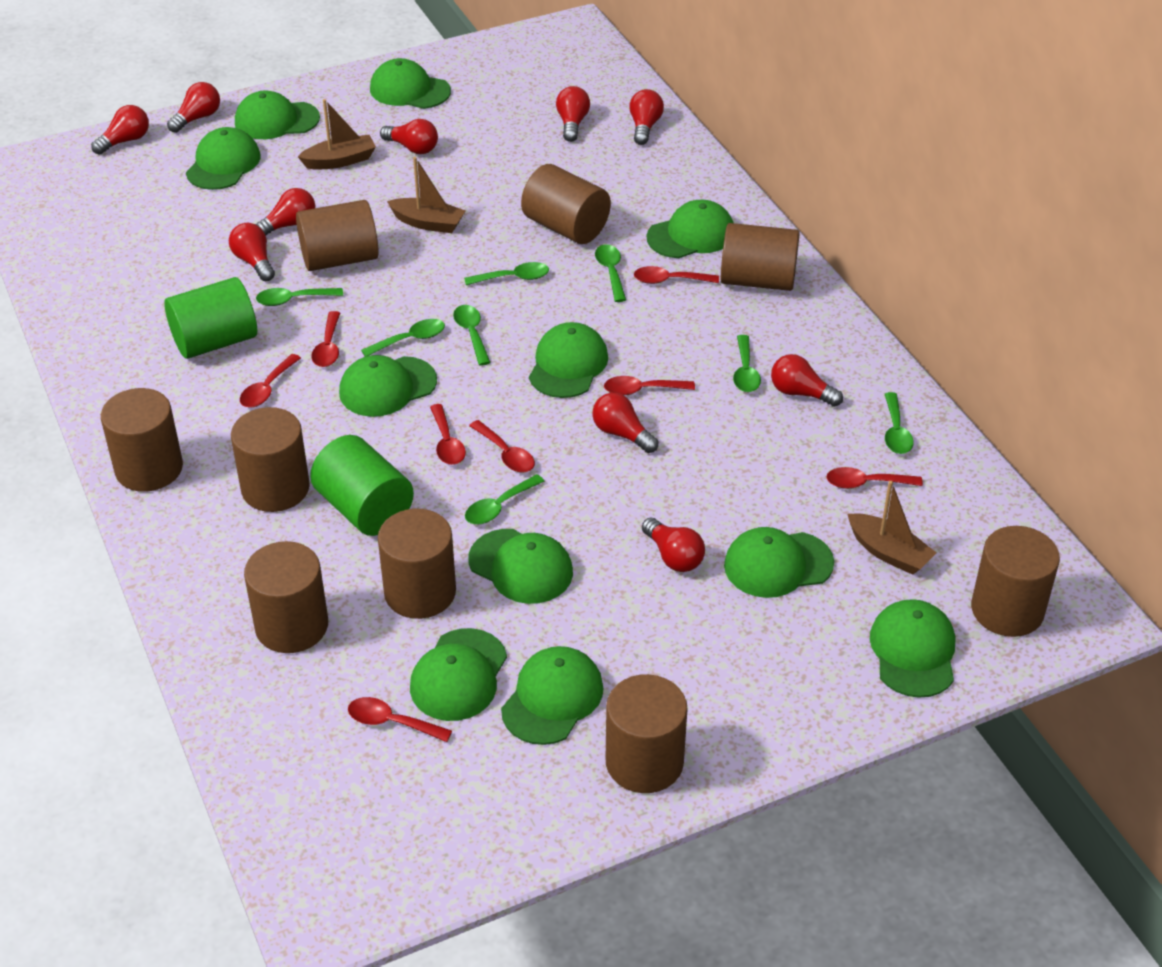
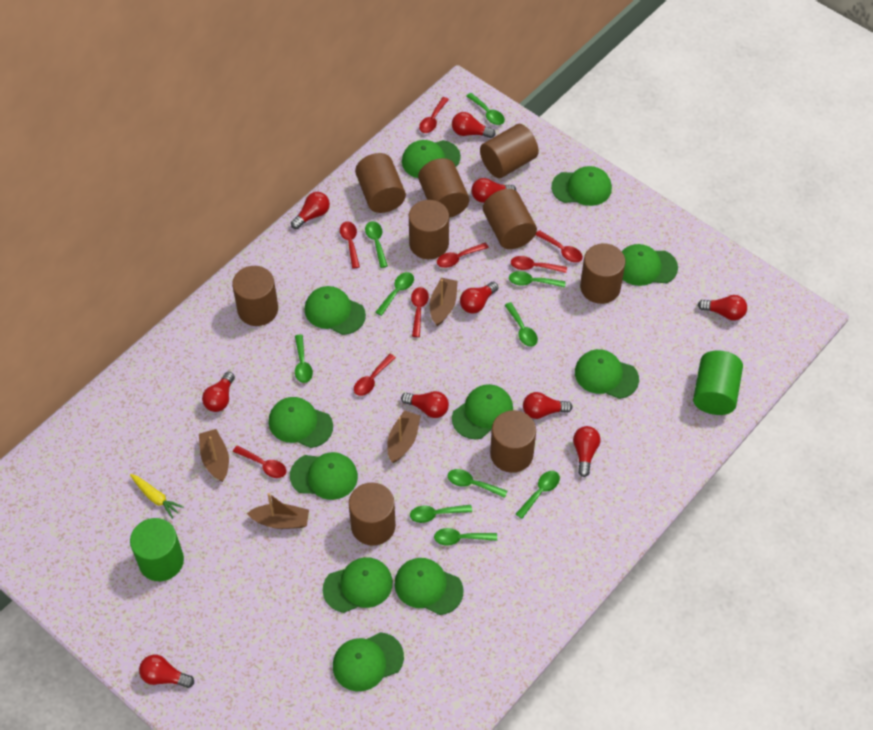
brown boat: [298,99,376,169] [387,157,466,233] [848,481,936,575] = 3 -> [199,429,229,482] [247,493,309,529] [387,410,421,463] [430,278,458,326] = 4
green spoon: [256,288,343,306] [361,319,445,357] [453,305,491,366] [464,262,549,285] [465,474,545,525] [595,244,626,302] [733,335,761,392] [885,392,914,454] = 8 -> [295,334,313,383] [365,221,388,268] [376,272,414,316] [410,505,472,523] [434,528,497,546] [448,469,507,498] [466,93,505,125] [505,302,538,347] [509,271,566,288] [516,471,560,519] = 10
yellow carrot: none = 0 -> [130,474,184,519] = 1

